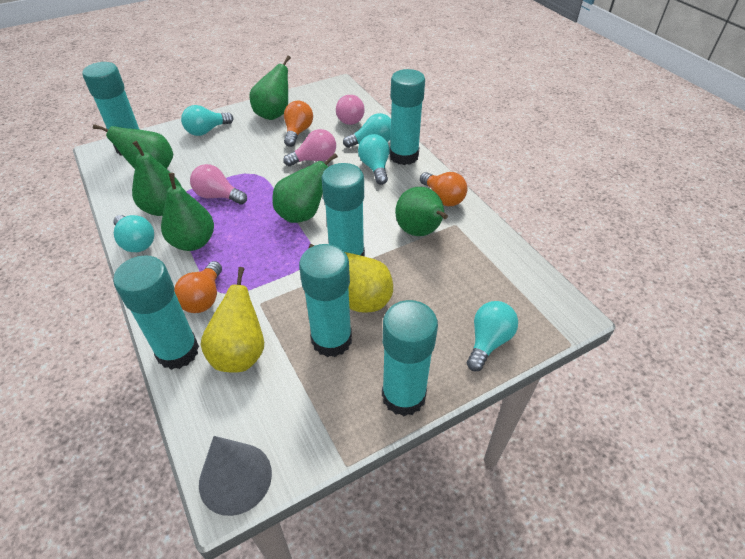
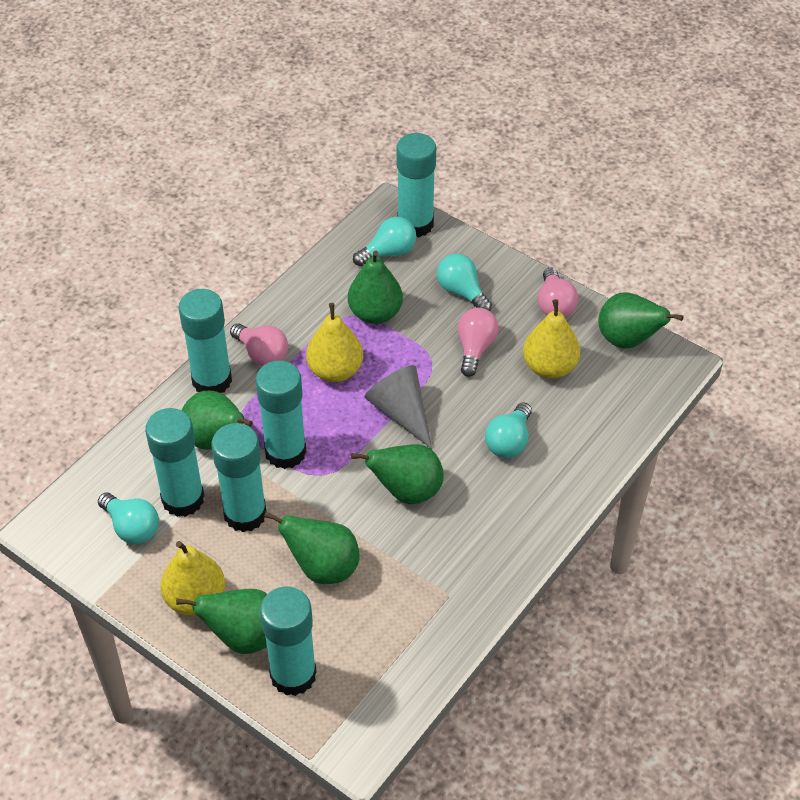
orange light bulb: [174,261,222,313] [284,101,313,147] [420,172,467,206] = 3 -> none = 0
turquoise light bulb: [113,215,154,252] [181,105,233,136] [343,113,391,148] [358,134,389,185] [467,301,518,372] = 5 -> [98,492,159,544] [353,217,416,266] [437,253,492,311] [485,402,532,458] = 4
yellow pear: [201,267,264,373] [308,243,393,313] = 2 -> [161,541,225,616] [306,303,363,382] [523,299,580,379] = 3

